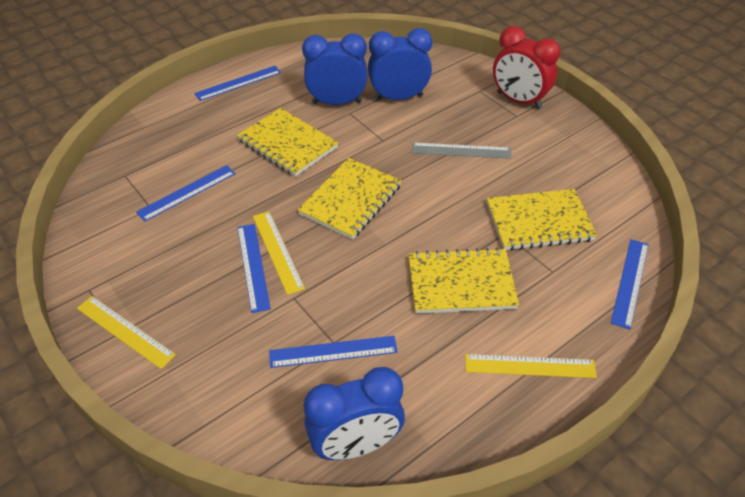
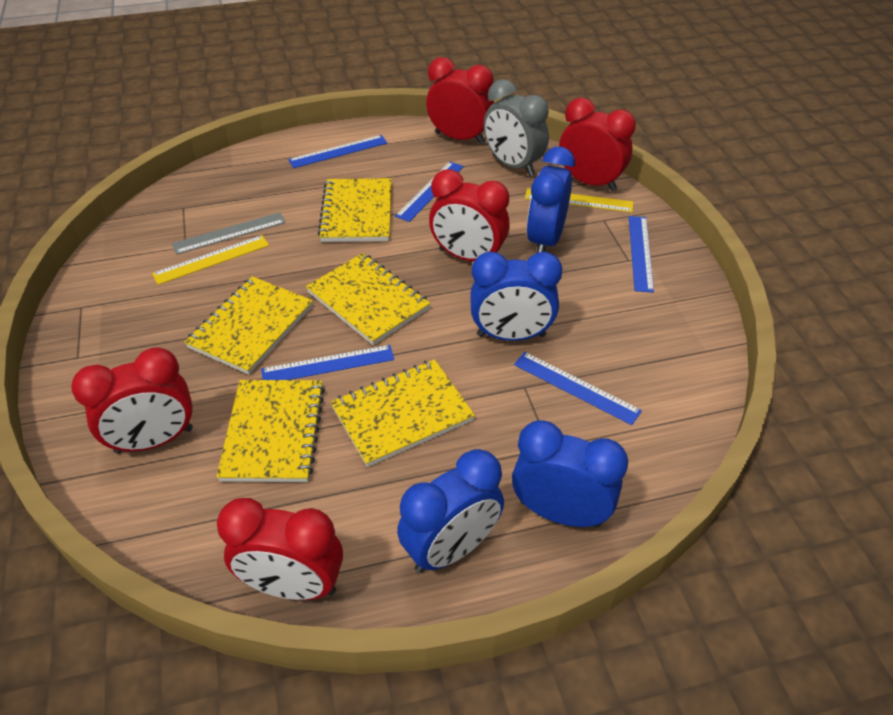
blue clock: [302,33,367,105] [304,367,405,460] [368,28,432,101] = 3 -> [397,449,504,573] [470,252,562,341] [512,420,628,527] [527,147,575,253] = 4
grey clock: none = 0 -> [484,79,549,176] = 1
red clock: [493,26,560,109] = 1 -> [71,347,193,454] [217,498,343,600] [426,57,494,144] [429,169,510,261] [559,98,636,191] = 5
yellow notebook: [237,108,338,177] [297,158,402,240] [408,248,519,314] [487,189,597,251] = 4 -> [184,276,313,375] [216,380,325,482] [306,253,430,345] [318,178,392,242] [331,359,475,467] = 5
yellow ruler: [77,296,176,369] [253,211,305,295] [465,354,597,378] = 3 -> [152,235,269,285] [525,188,633,213] = 2

